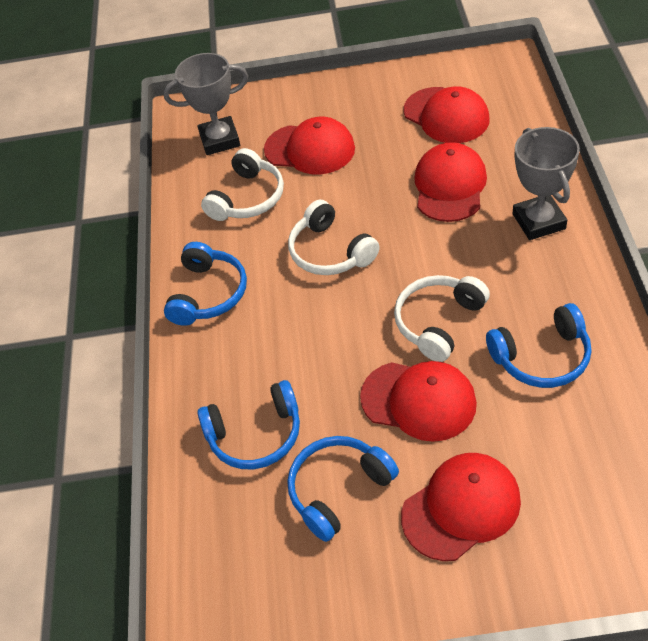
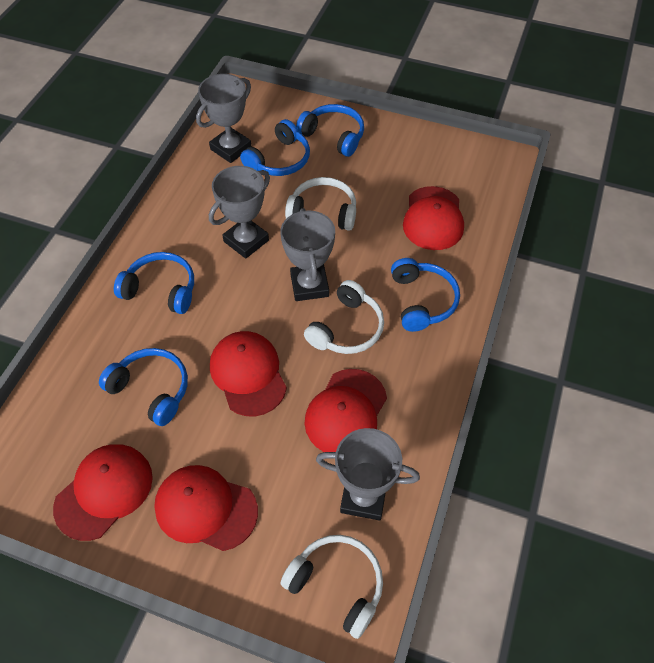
blue headphones: [164,242,247,326] [198,380,300,469] [287,436,399,542] [486,303,592,388] = 4 -> [99,348,188,426] [114,252,194,314] [240,119,310,176] [296,104,364,157] [391,258,460,332] = 5
grey trophy: [163,53,248,155] [513,127,580,240] = 2 -> [196,74,251,163] [209,166,270,259] [280,208,335,301] [316,428,420,521] = 4

